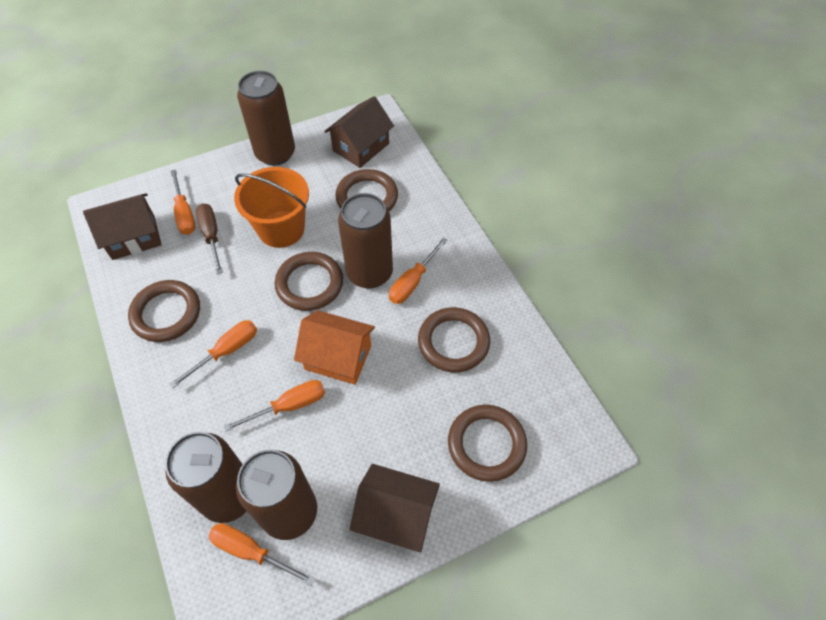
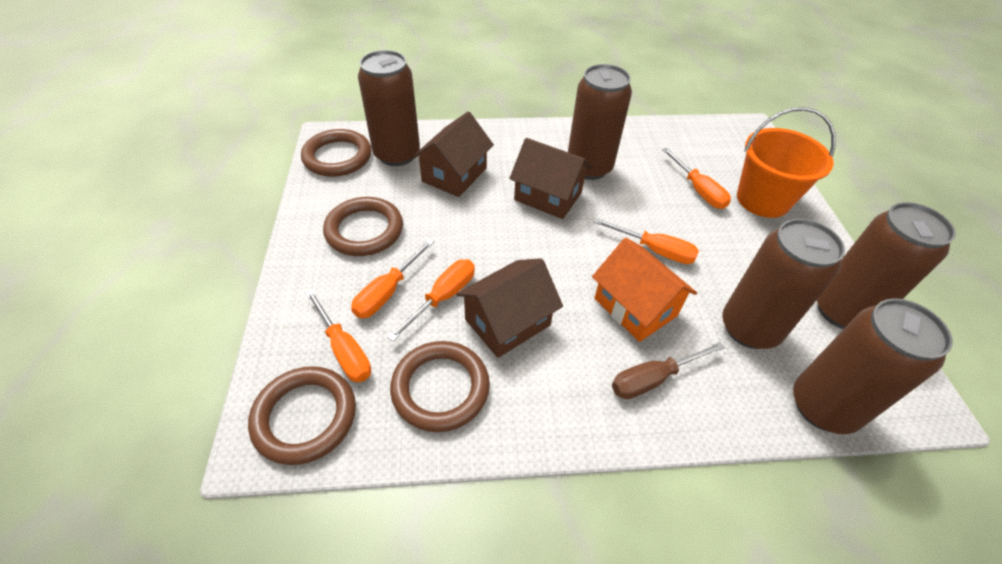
brown can: [165,432,246,523] [236,450,317,540] [237,71,295,166] [338,193,393,289] = 4 -> [358,50,420,166] [568,64,632,180] [722,219,845,349] [793,298,953,434] [817,202,956,329] = 5
brown ring: [128,280,200,342] [275,252,343,311] [335,169,398,211] [418,307,490,373] [448,405,527,482] = 5 -> [248,366,356,465] [301,129,371,177] [323,197,403,256] [390,341,490,432] = 4

